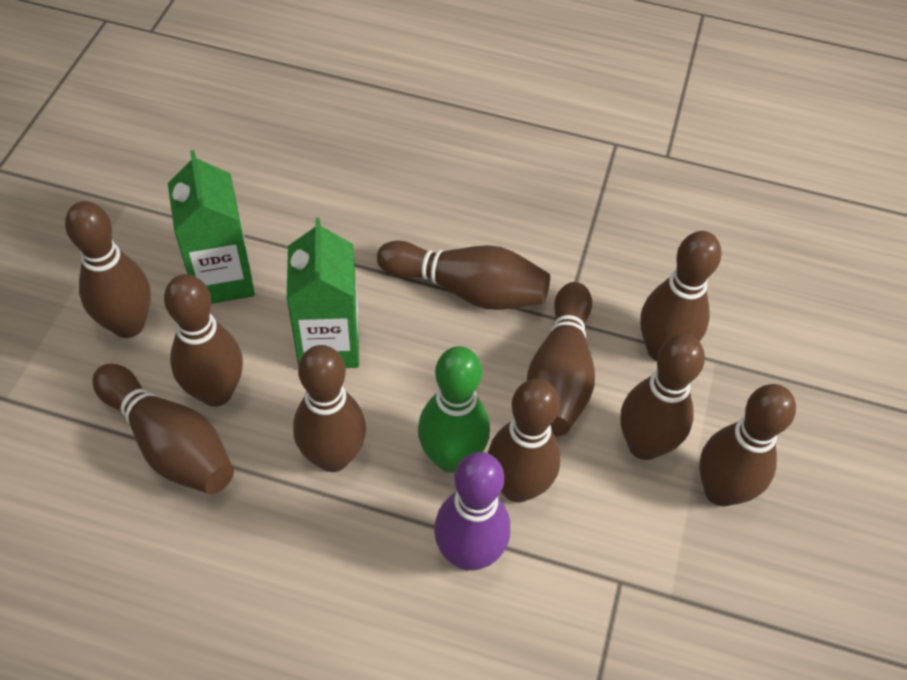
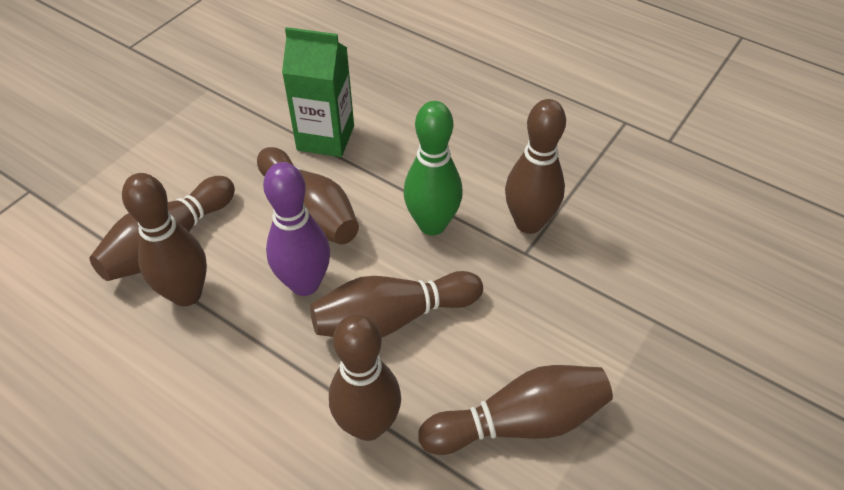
brown bowling pin: [65,201,151,338] [92,364,234,494] [164,274,243,407] [293,345,366,472] [377,240,550,310] [488,379,561,503] [527,282,595,436] [620,334,705,460] [640,231,722,361] [699,384,796,506] = 10 -> [89,176,235,281] [122,173,207,307] [257,147,359,245] [310,271,483,337] [329,314,401,441] [418,365,613,455] [505,99,566,234] = 7
green carton: [168,150,255,304] [287,218,359,368] = 2 -> [282,27,354,157] = 1

